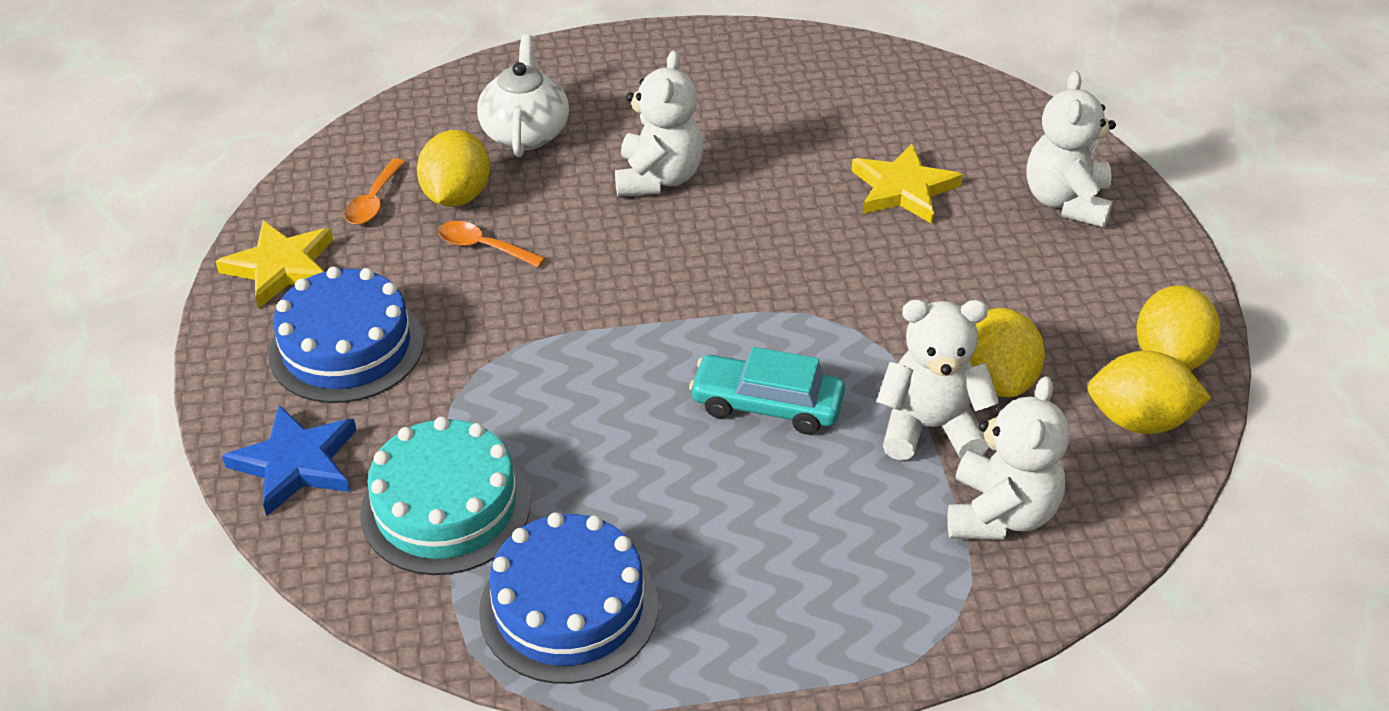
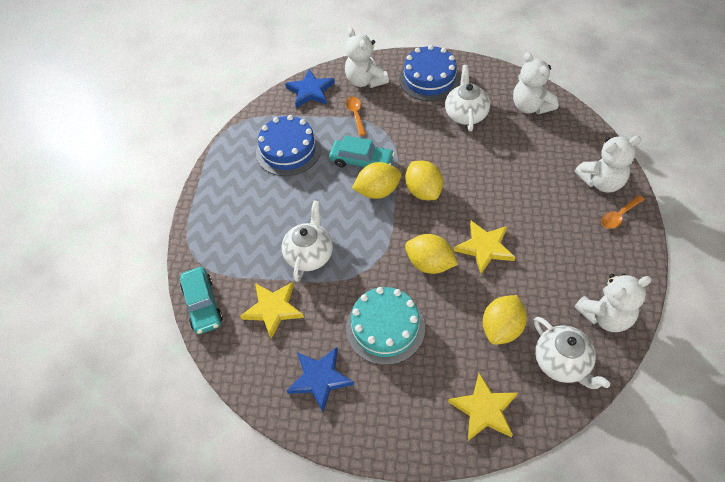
blue star: [222,405,357,516] = 1 -> [285,69,335,108] [287,347,354,412] = 2
turquoise car: [689,347,845,435] = 1 -> [180,267,223,334] [329,135,395,168] = 2
white teapot: [477,34,569,157] = 1 -> [282,200,333,282] [445,65,490,131] [534,317,610,389] = 3
yellow star: [215,220,333,309] [851,143,963,224] = 2 -> [240,282,304,339] [448,373,518,441] [454,221,515,274] = 3

